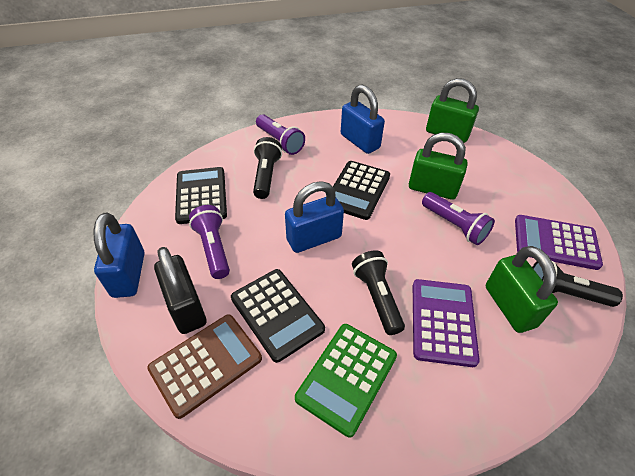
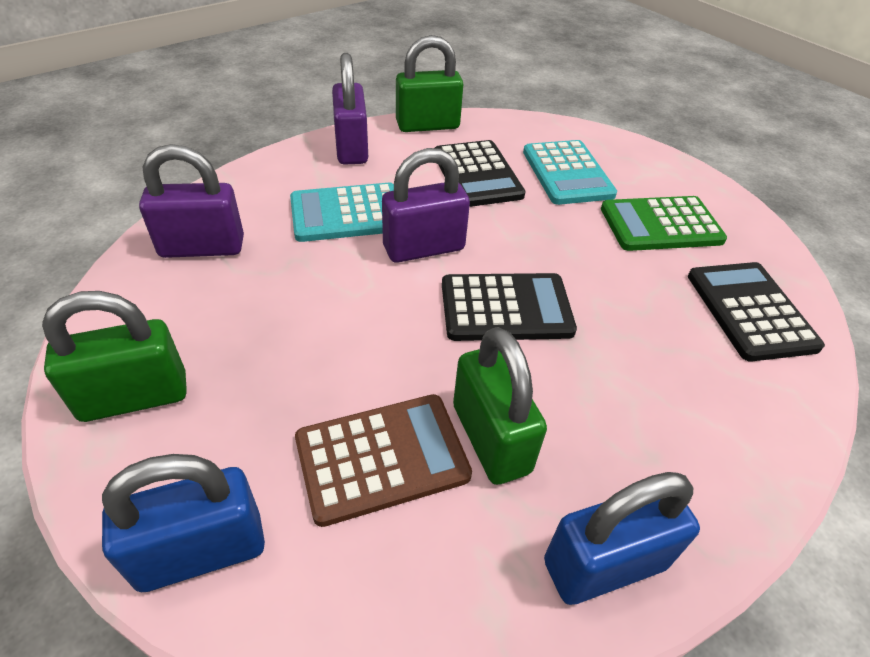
black flashlight: [253,137,282,199] [352,250,405,335] [532,261,623,307] = 3 -> none = 0
black padlock: [154,247,206,334] = 1 -> none = 0
blue padlock: [94,213,145,298] [285,181,344,253] [341,85,385,154] = 3 -> [102,454,265,592] [544,472,700,605] = 2
purple calculator: [413,279,480,367] [515,215,603,270] = 2 -> none = 0
purple flashlight: [189,205,230,279] [256,114,305,155] [422,192,495,245] = 3 -> none = 0
purple padlock: none = 0 -> [139,144,244,258] [332,53,368,165] [382,148,470,263] = 3
turquoise calculator: none = 0 -> [290,183,394,242] [523,140,617,205] = 2

